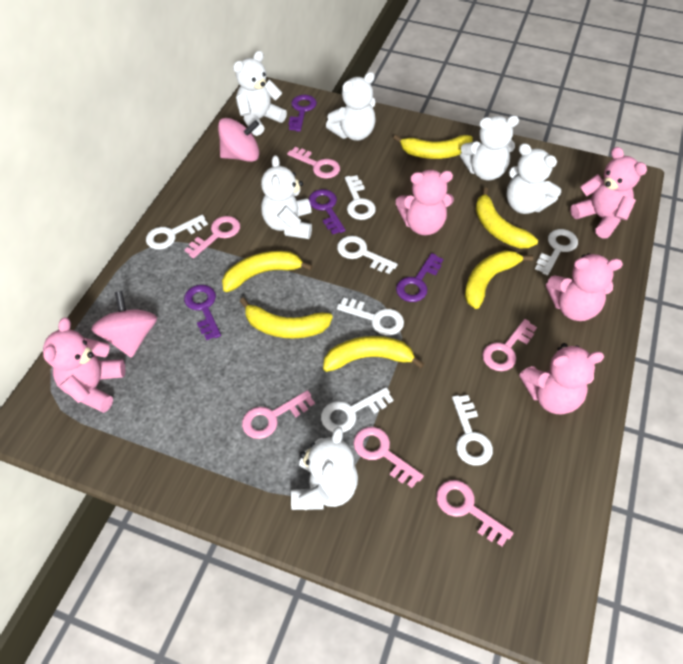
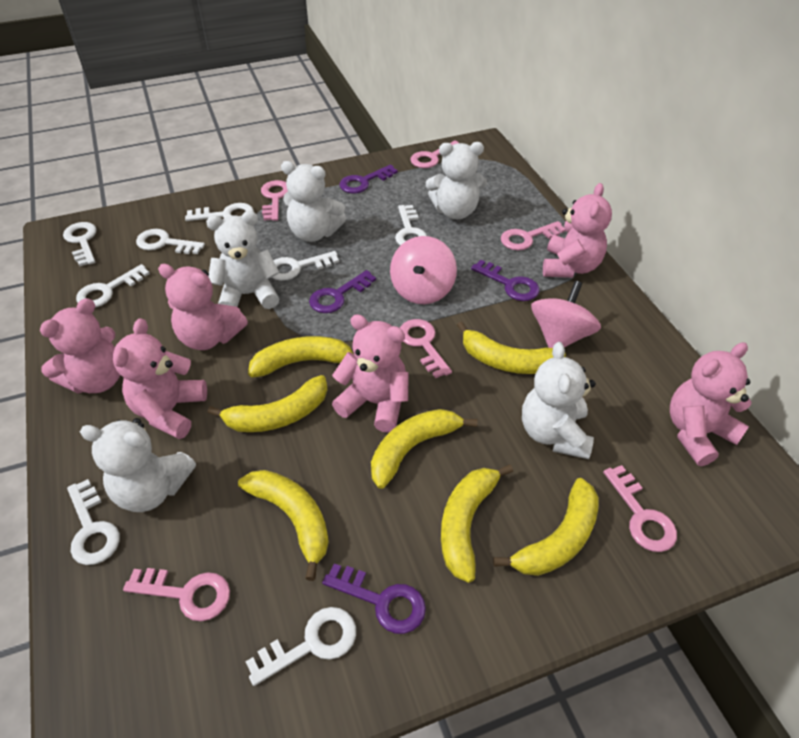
pink teddy bear: [43,318,125,413] [396,170,454,235] [519,343,604,414] [546,253,623,321] [570,147,647,239] = 5 -> [40,298,120,393] [113,318,207,439] [158,264,248,350] [332,314,408,433] [543,183,612,278] [670,342,752,466] = 6
white key: [146,215,208,250] [321,387,393,432] [336,297,404,336] [337,236,398,274] [345,175,376,220] [452,395,493,466] [535,229,578,275] = 7 -> [63,222,97,267] [67,479,120,565] [76,264,150,308] [136,229,205,254] [185,203,254,221] [246,607,356,686] [271,251,339,281] [395,205,427,246] = 8
white teddy bear: [233,51,287,136] [261,155,312,239] [291,427,358,510] [326,72,376,141] [460,115,519,181] [507,143,561,214] = 6 -> [80,418,196,512] [206,211,280,309] [281,161,346,242] [426,142,487,219] [522,342,596,459] = 5
yellow banana: [222,251,313,292] [239,298,333,338] [323,336,424,372] [393,135,473,159] [465,250,533,309] [475,187,538,248] = 6 -> [208,375,328,432] [238,470,329,581] [248,336,353,377] [371,409,477,489] [441,465,513,583] [457,321,566,374] [493,478,599,576] = 7

